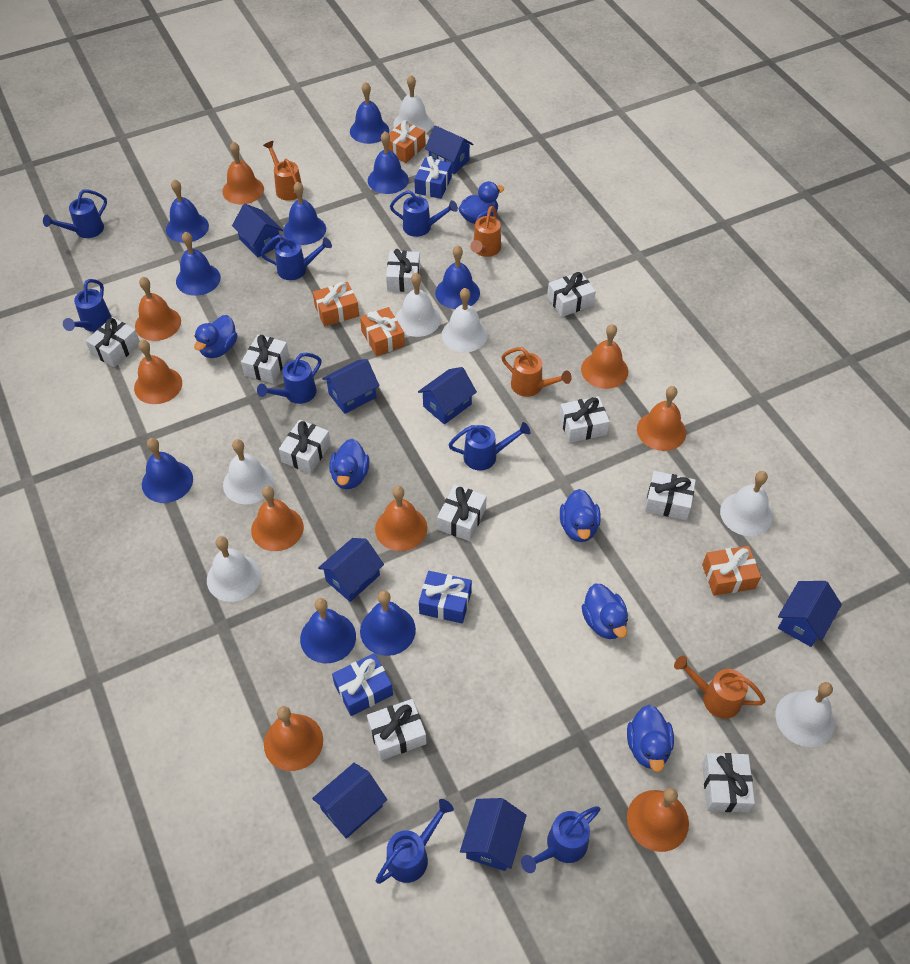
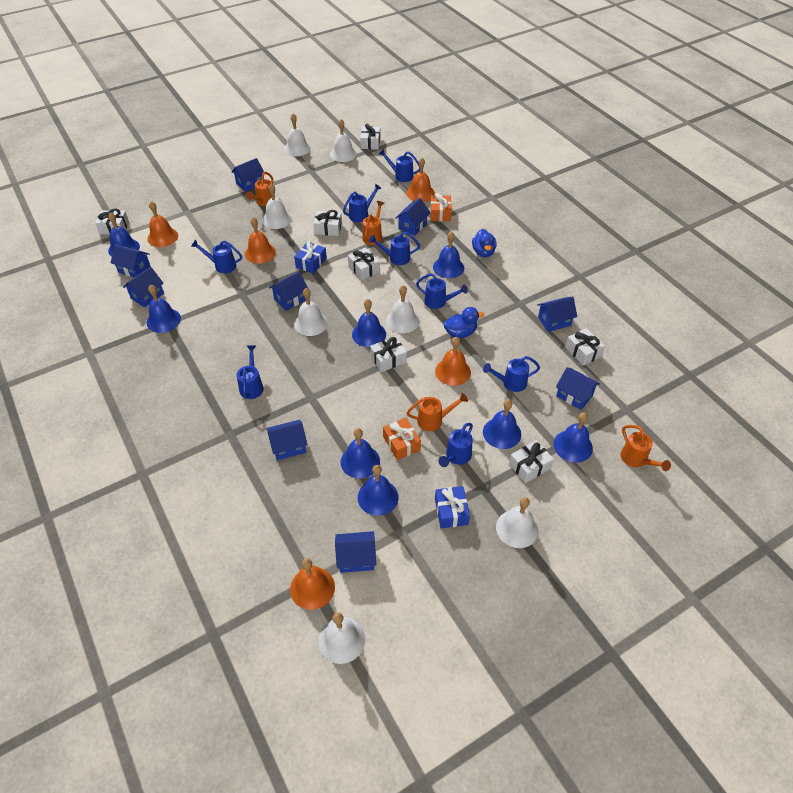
blue bell: [142,438,193,503] [166,179,209,243] [176,232,221,296] [283,181,326,245] [300,598,356,663] [350,82,389,144] [360,590,416,656] [368,131,409,194] [435,245,480,309] = 9 -> [108,213,140,257] [147,285,181,333] [341,428,380,479] [352,299,386,347] [358,465,399,516] [433,231,464,278] [483,399,521,449] [553,413,593,463] = 8
blue duck: [194,315,237,358] [329,439,370,489] [458,181,504,224] [560,489,601,542] [581,584,628,639] [627,705,674,772] = 6 -> [443,307,484,338] [472,229,496,257] = 2
blue gift: [332,653,393,716] [414,156,452,199] [419,571,472,623] = 3 -> [294,241,327,274] [435,486,470,528] = 2
blue house: [232,204,283,258] [312,763,387,839] [318,538,384,602] [322,359,380,414] [418,367,477,424] [425,125,473,174] [460,798,527,871] [778,581,842,647] = 8 -> [111,244,150,277] [123,267,164,307] [232,158,264,192] [266,420,308,460] [269,272,308,311] [335,531,376,573] [396,198,431,236] [538,296,577,332] [556,367,600,410] = 9
orange bell: [134,340,182,404] [135,276,181,341] [222,142,264,204] [251,486,304,551] [264,706,323,771] [375,486,427,551] [581,324,628,389] [627,788,689,852] [637,386,686,451] = 9 -> [147,201,178,247] [245,217,276,264] [290,558,335,610] [406,158,435,202] [435,337,471,386] = 5
orange gift: [313,282,359,327] [360,307,405,356] [388,120,426,163] [702,546,761,596] = 4 -> [383,418,421,460] [430,193,452,221] = 2
white gift: [86,317,140,367] [241,334,289,383] [279,420,331,474] [367,699,427,760] [386,249,420,292] [437,485,487,541] [547,272,596,317] [559,396,610,443] [645,471,696,520] [702,753,755,812] = 10 -> [95,209,129,234] [313,210,342,236] [348,247,380,280] [360,124,381,150] [370,336,407,372] [509,440,554,483] [565,328,605,366] = 7

